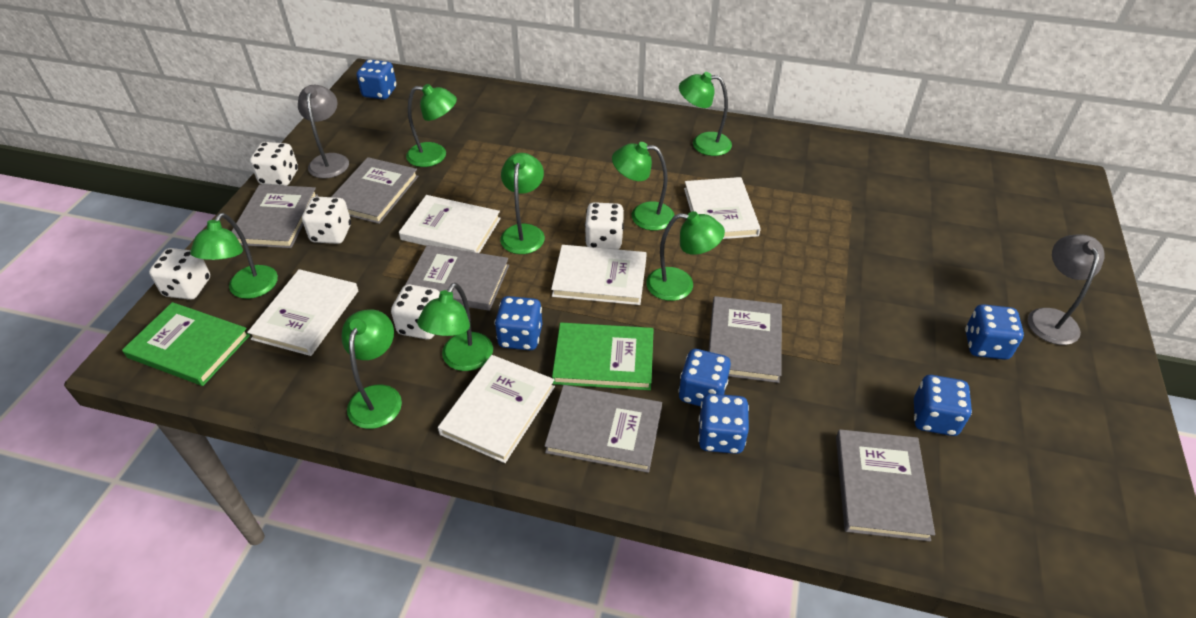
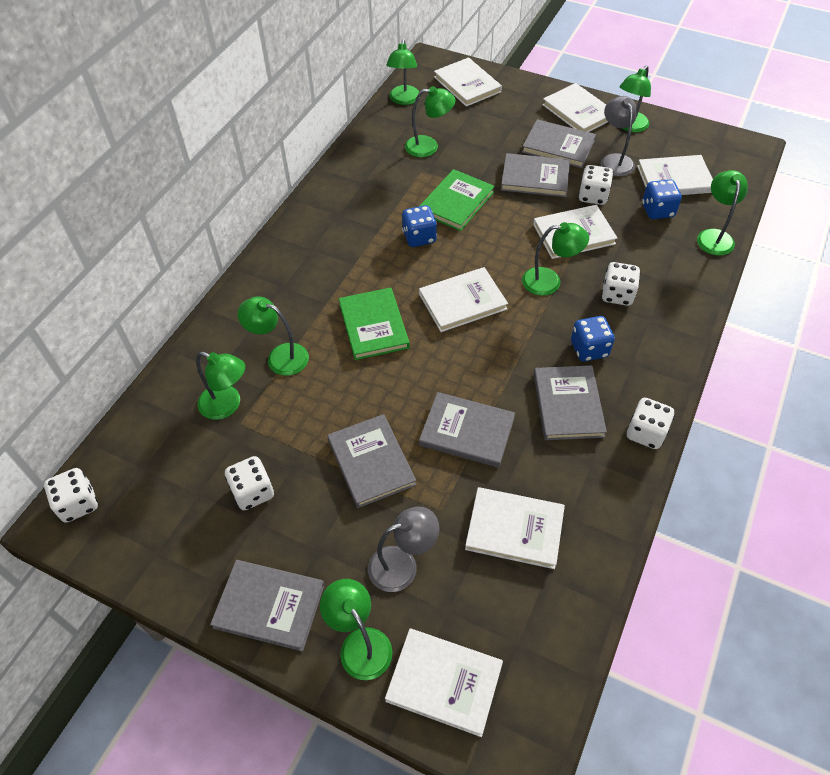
blue dice: [356,59,397,100] [495,296,542,350] [678,349,731,406] [698,393,749,454] [914,375,972,436] [965,304,1024,360] = 6 -> [402,205,437,247] [571,316,615,362] [642,179,682,219] = 3
white book: [247,269,358,356] [399,195,501,253] [438,355,555,463] [551,245,647,305] [684,177,761,239] = 5 -> [385,628,503,737] [419,267,508,332] [434,57,502,107] [465,487,565,569] [533,205,618,259] [542,83,608,132] [637,155,713,195] = 7

